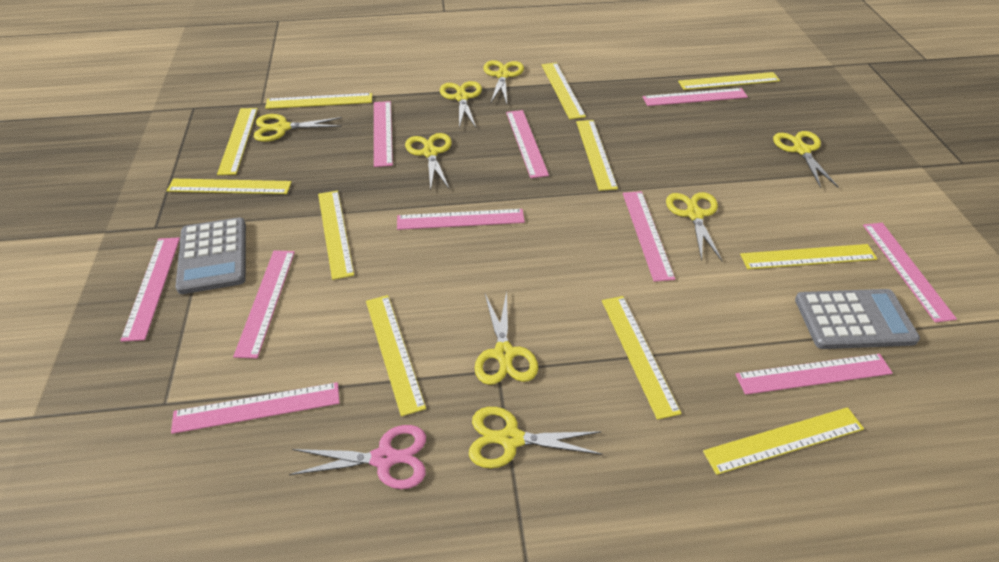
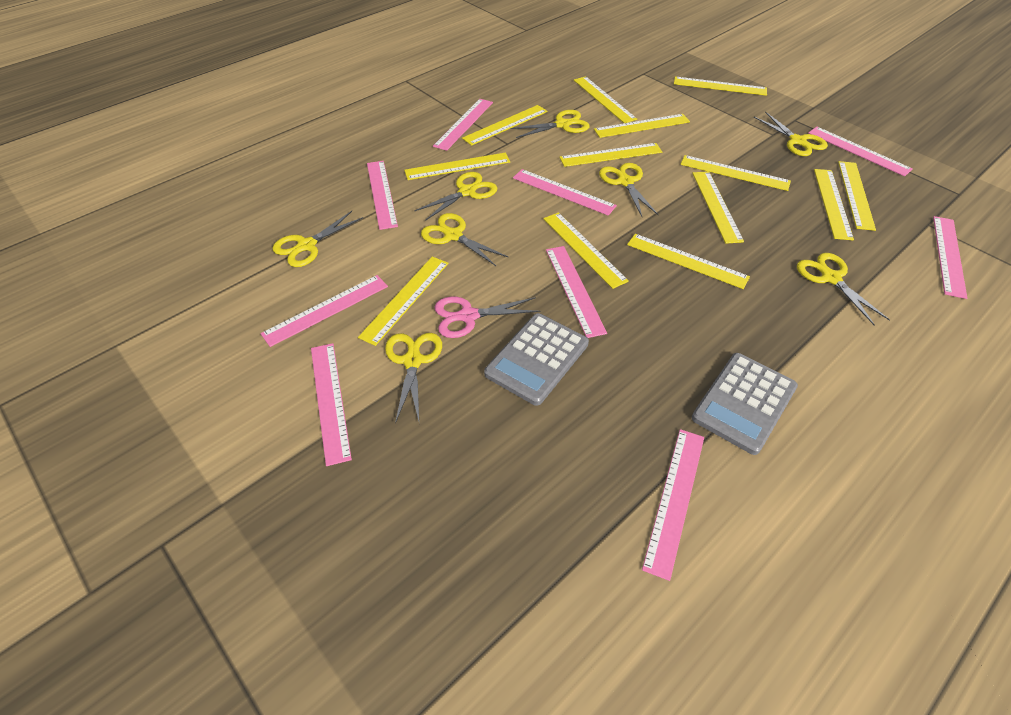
pink ruler: [120,237,180,342] [171,382,339,434] [233,250,295,358] [374,101,393,167] [397,209,525,230] [506,110,549,178] [623,191,675,282] [643,88,748,106] [735,354,893,395] [863,223,957,322] = 10 -> [260,275,388,347] [311,343,352,466] [367,161,398,230] [433,99,493,151] [513,169,617,216] [546,246,607,338] [642,429,704,581] [808,127,913,176] [933,216,967,299] = 9
yellow ruler: [167,179,292,194] [217,108,258,175] [265,93,372,109] [318,190,354,280] [366,295,426,416] [542,63,586,119] [576,120,618,191] [602,296,681,420] [678,72,780,90] [703,407,864,475] [740,244,878,269] = 11 -> [358,257,449,346] [404,152,510,180] [462,105,548,146] [543,212,629,289] [559,143,662,167] [574,76,637,123] [594,114,690,138] [627,234,750,289] [674,77,767,96] [680,155,791,191] [692,171,744,244] [814,169,854,240] [838,161,876,231] = 13

